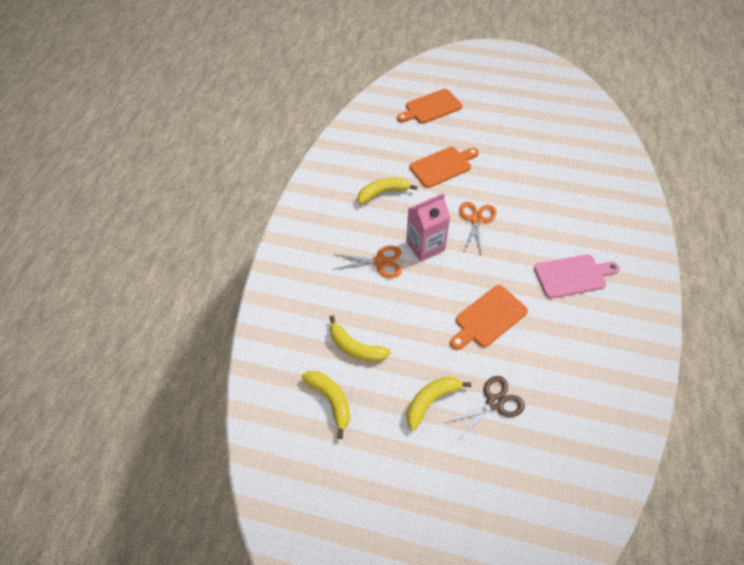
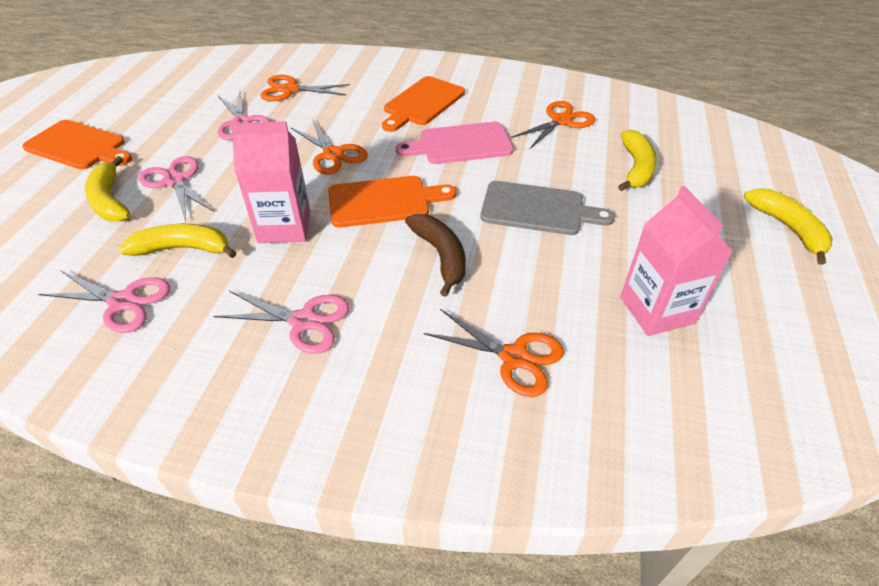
brown banana: none = 0 -> [405,214,466,297] = 1
brown scissors: [445,376,525,439] = 1 -> none = 0
grey cutting board: none = 0 -> [480,181,615,235] = 1
orange scissors: [333,246,402,278] [459,202,496,255] = 2 -> [260,75,350,101] [291,119,368,175] [423,309,564,397] [511,101,595,149] = 4
pink carton: [406,193,451,262] = 1 -> [230,121,310,243] [620,186,733,336] = 2
pink scissors: none = 0 -> [38,270,171,333] [139,156,214,221] [214,291,350,354] [218,91,271,140] = 4

